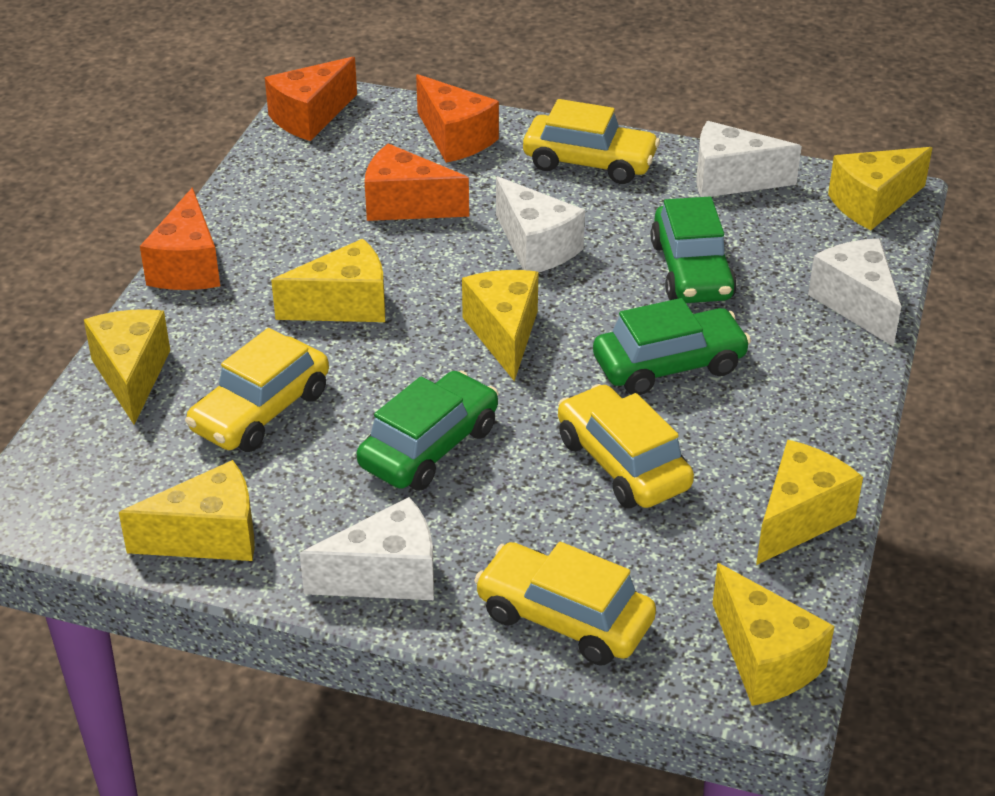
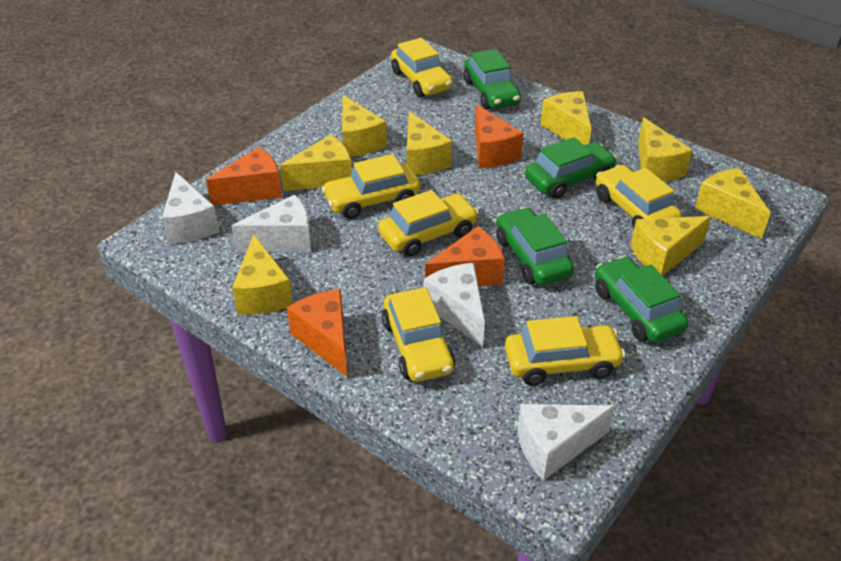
green car: [357,371,498,491] [593,298,751,395] [651,197,737,303] = 3 -> [463,49,521,109] [496,207,574,285] [525,137,617,199] [595,256,688,343] = 4
yellow car: [185,328,329,452] [474,542,656,665] [523,99,660,184] [558,384,694,508] = 4 -> [322,154,420,219] [378,190,479,257] [382,287,455,382] [391,38,453,97] [505,316,625,386] [596,165,682,228] = 6
yellow cheese: [84,309,170,425] [119,460,255,561] [271,239,385,322] [462,270,539,381] [712,563,835,706] [756,440,863,565] [828,147,932,230] = 7 -> [232,235,293,315] [280,135,352,191] [342,95,387,157] [407,111,452,175] [541,91,592,145] [631,216,711,276] [638,117,693,182] [695,168,770,239] = 8

